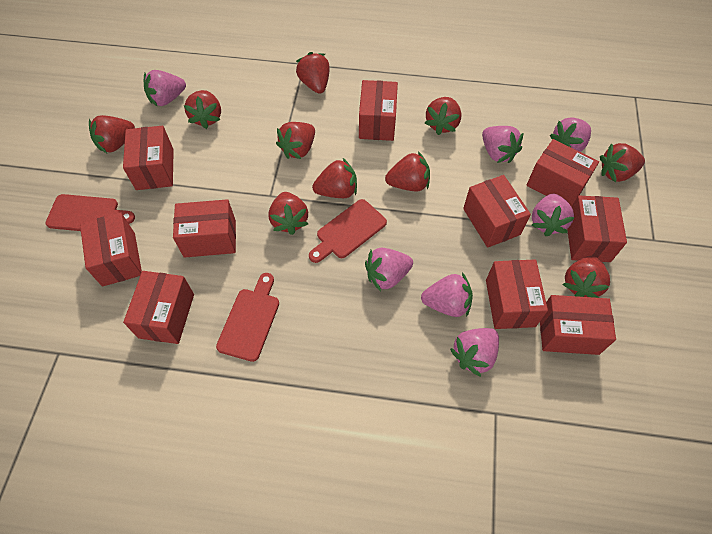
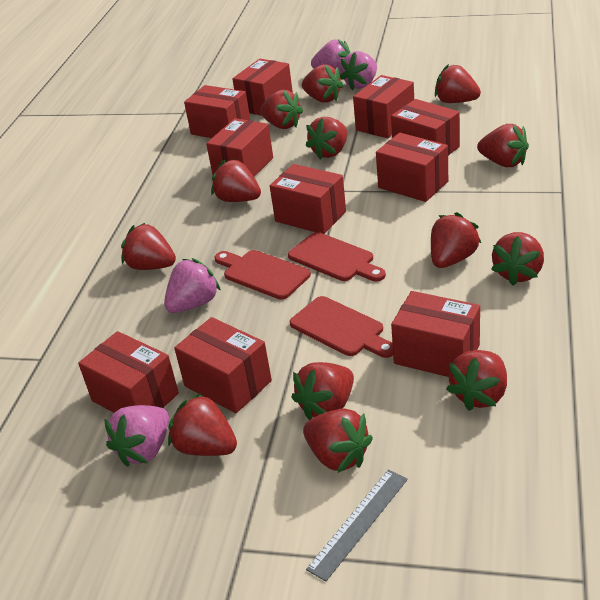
grey ruler: none = 0 -> [306,469,408,581] = 1
pink strawberry: [144,70,186,107] [365,248,413,291] [421,273,473,317] [450,328,499,377] [482,126,523,163] [532,194,574,236] [550,117,591,152] = 7 -> [104,405,169,467] [164,258,221,313] [311,39,350,75] [340,51,377,90] = 4
red strawberry: [89,115,135,153] [184,90,221,129] [269,192,308,235] [276,122,315,159] [296,52,330,94] [312,158,357,198] [385,151,430,191] [425,97,462,135] [563,256,610,298] [600,143,645,183] = 10 -> [121,223,176,270] [168,393,237,456] [211,159,261,202] [260,90,303,129] [291,362,354,420] [302,64,344,103] [303,408,373,473] [306,117,347,160] [431,212,481,268] [435,64,481,103] [446,350,507,411] [477,124,529,167] [491,232,544,285] = 13

